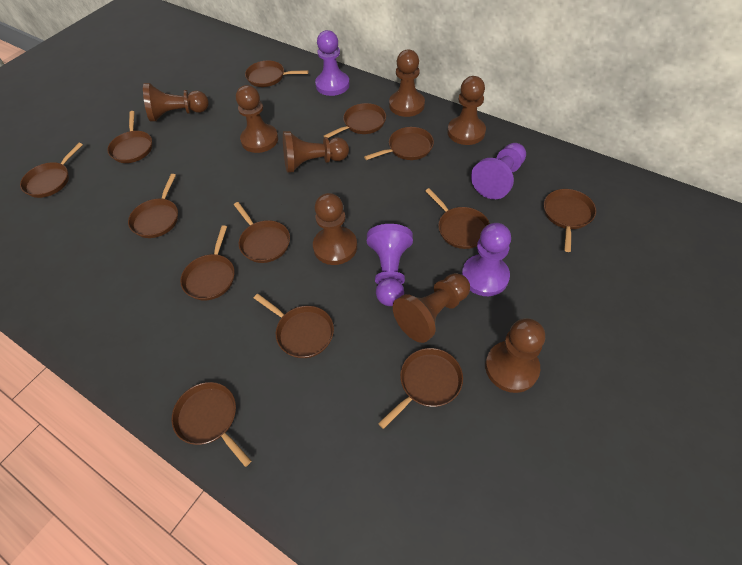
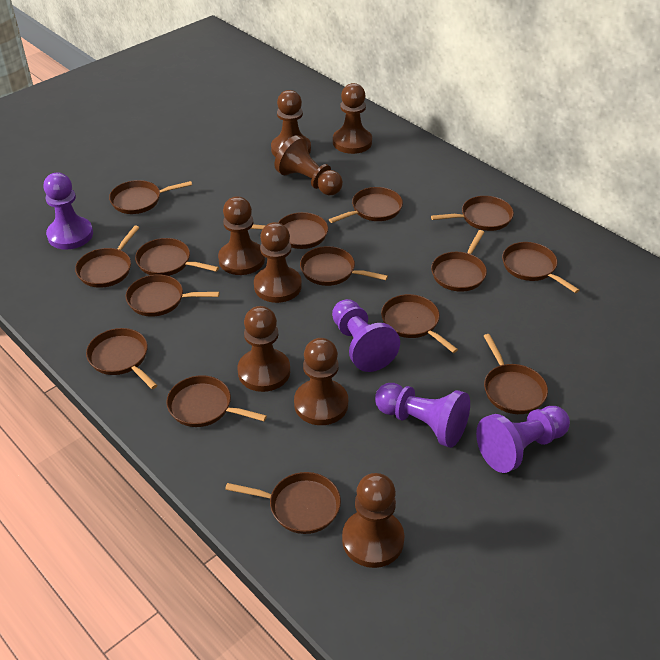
brown pan: [20,142,83,198] [107,111,152,163] [128,174,178,238] [172,382,251,467] [180,225,235,300] [234,202,290,263] [245,60,309,87] [254,294,334,358] [324,103,386,138] [364,127,434,160] [378,348,463,429] [425,188,490,249] [544,189,596,252] = 13 -> [75,226,139,288] [86,328,158,389] [109,180,192,214] [126,275,220,317] [135,238,219,276] [166,375,267,427] [225,472,341,534] [250,212,328,249] [300,246,388,286] [329,187,403,223] [381,294,458,353] [431,196,514,231] [431,230,487,292] [484,334,548,414] [502,242,579,293] = 15

